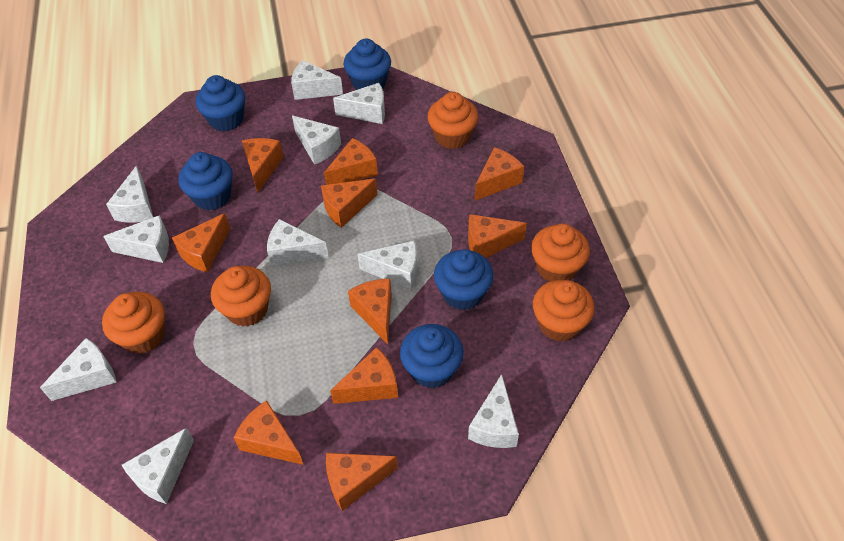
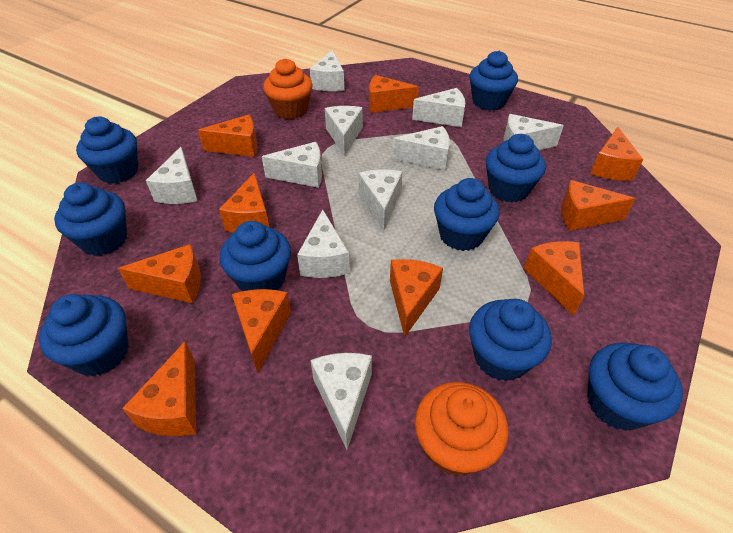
blue cupcake: [178,152,233,211] [195,75,245,132] [343,39,391,90] [400,324,464,388] [434,249,493,310] = 5 -> [39,294,129,376] [54,182,127,256] [76,117,138,184] [220,221,291,291] [434,178,499,251] [469,51,518,111] [469,299,552,381] [486,134,546,202] [587,342,683,431] = 9
orange cupcake: [102,292,165,354] [211,266,271,327] [427,92,478,149] [531,224,590,282] [533,279,595,342] = 5 -> [263,58,312,119] [415,382,508,476] = 2

